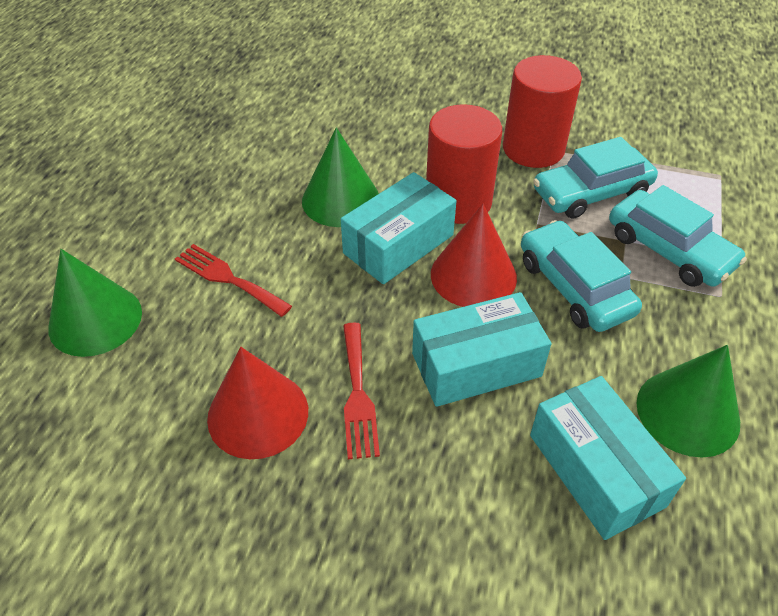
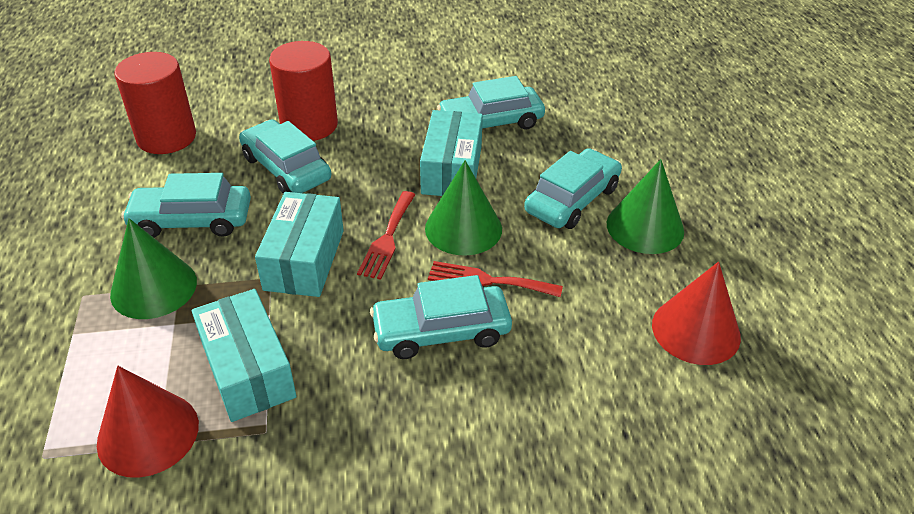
turquoise car: [521,220,642,332] [533,137,658,219] [609,185,747,287] = 3 -> [121,173,251,238] [239,119,331,194] [370,275,512,359] [437,76,545,129] [524,148,622,229] = 5

